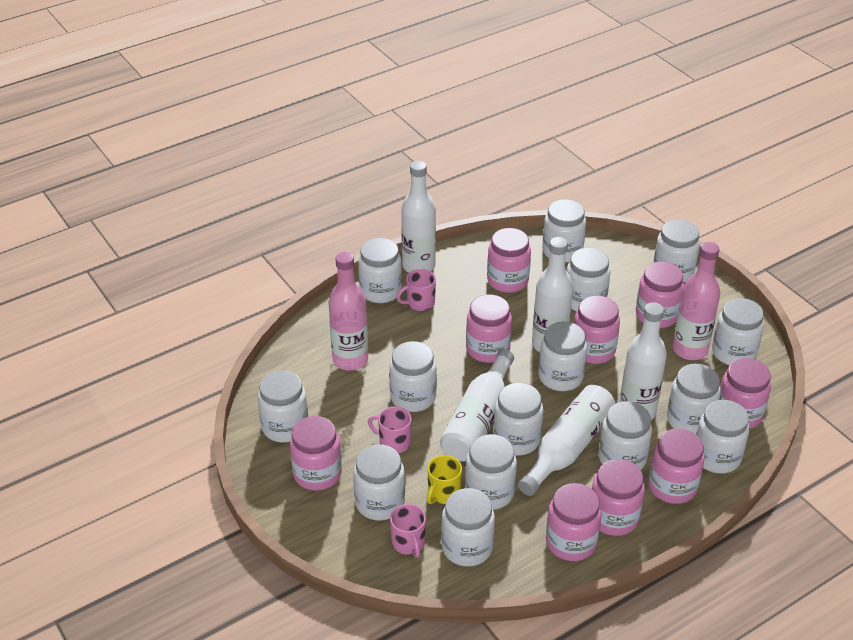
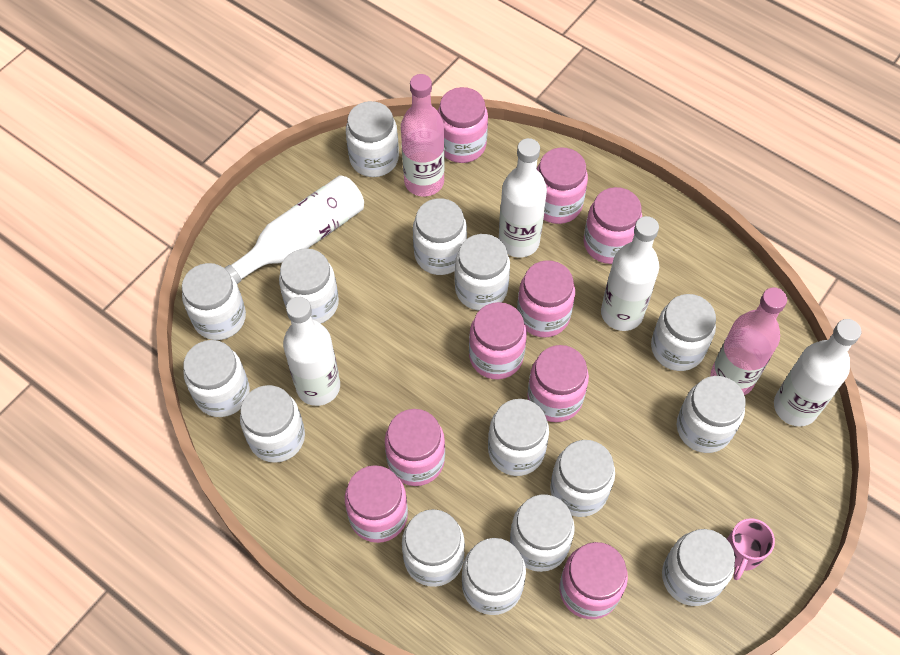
pink mug: [368,407,412,453] [390,504,426,558] [396,269,436,311] = 3 -> [727,518,775,580] = 1
yellow mug: [427,455,462,504] = 1 -> none = 0

